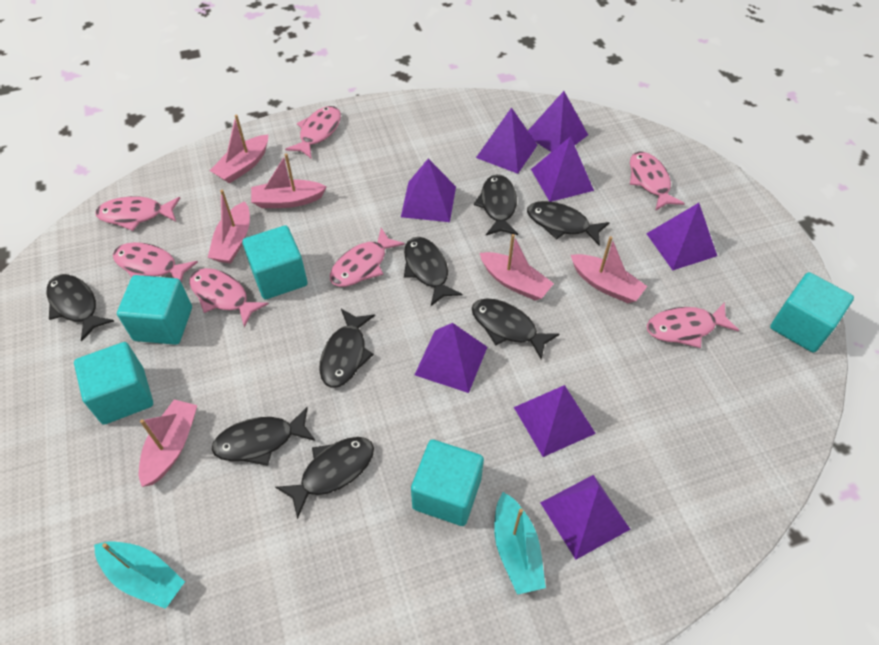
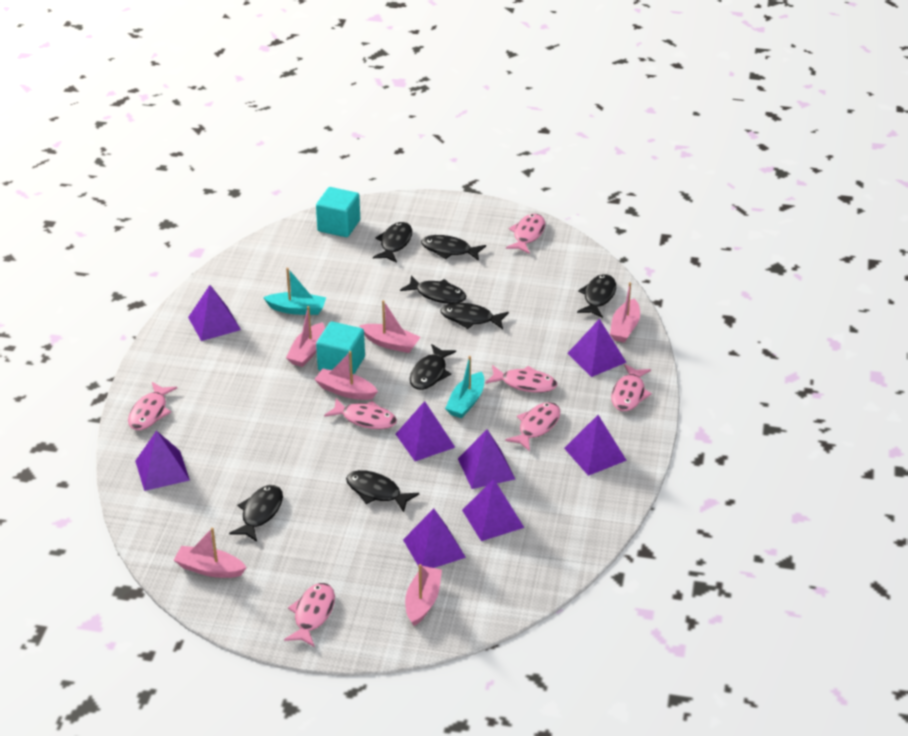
turquoise cube: [74,342,153,425] [117,275,192,345] [242,225,308,299] [411,439,484,526] [770,272,854,353] = 5 -> [316,187,360,237] [316,321,365,374] = 2

